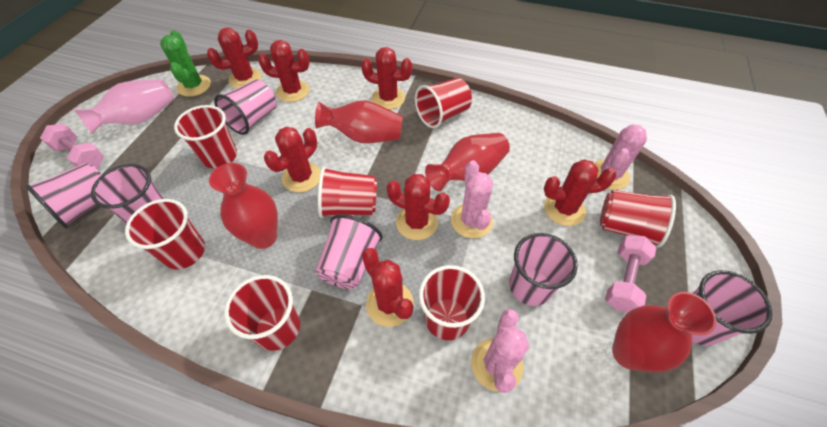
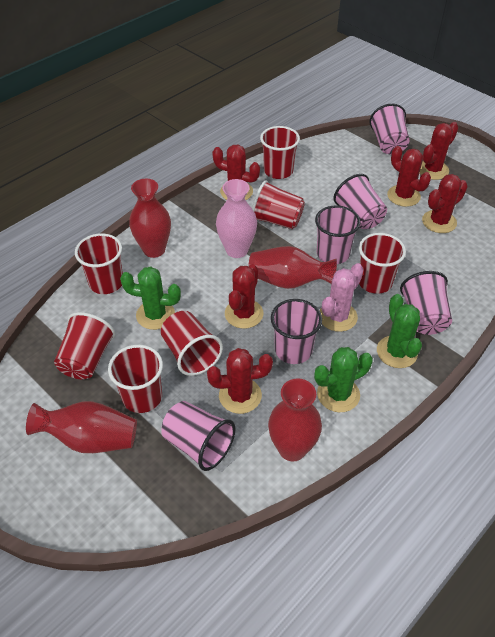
green cactus: [160,30,211,97] = 1 -> [120,266,181,330] [314,347,373,412] [377,294,422,368] = 3
pink cactus: [451,160,493,238] [471,309,529,393] [594,124,647,190] = 3 -> [320,263,364,332] = 1
pink dumbbell: [40,124,104,169] [605,235,657,313] = 2 -> none = 0
red cactus: [207,28,262,88] [258,40,310,102] [264,127,321,192] [361,47,412,110] [362,248,414,327] [387,174,450,240] [544,159,617,226] = 7 -> [207,348,273,414] [212,145,260,200] [225,264,264,329] [387,146,431,207] [419,122,458,180] [422,174,468,233] = 6

